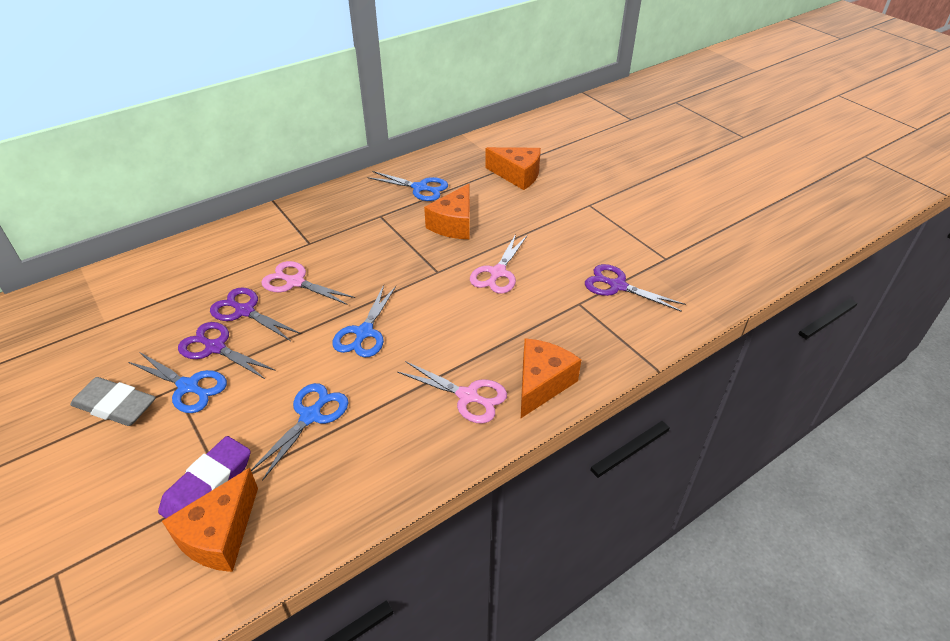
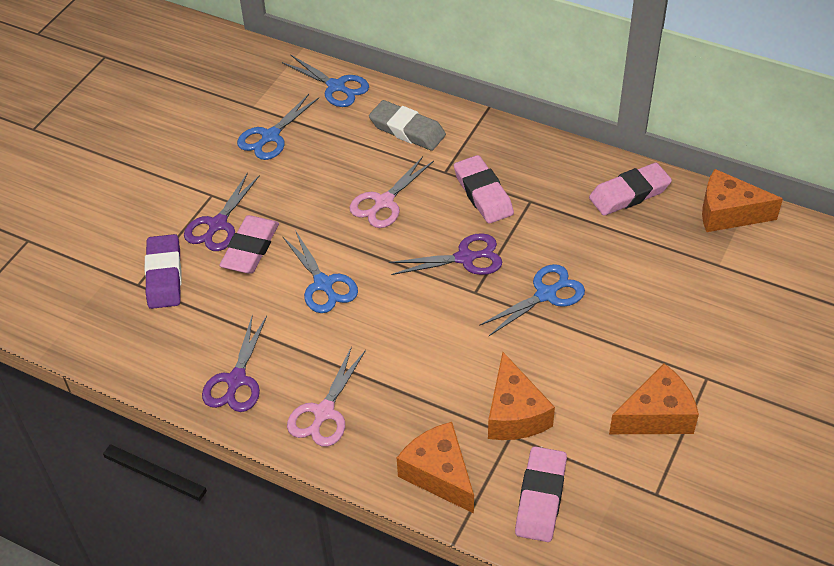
pink eraser: none = 0 -> [219,215,279,274] [454,155,514,224] [515,446,567,542] [589,163,672,216] = 4
pink scissors: [261,261,355,305] [397,361,507,424] [470,234,527,294] = 3 -> [287,346,366,447] [350,156,434,228] = 2

